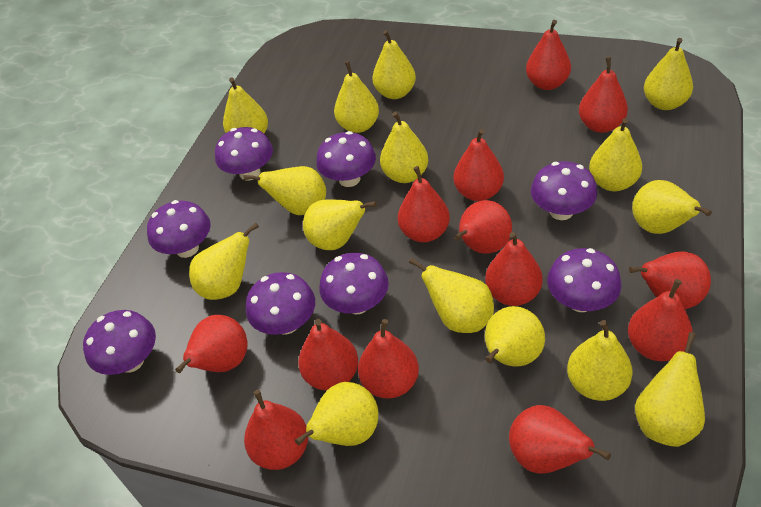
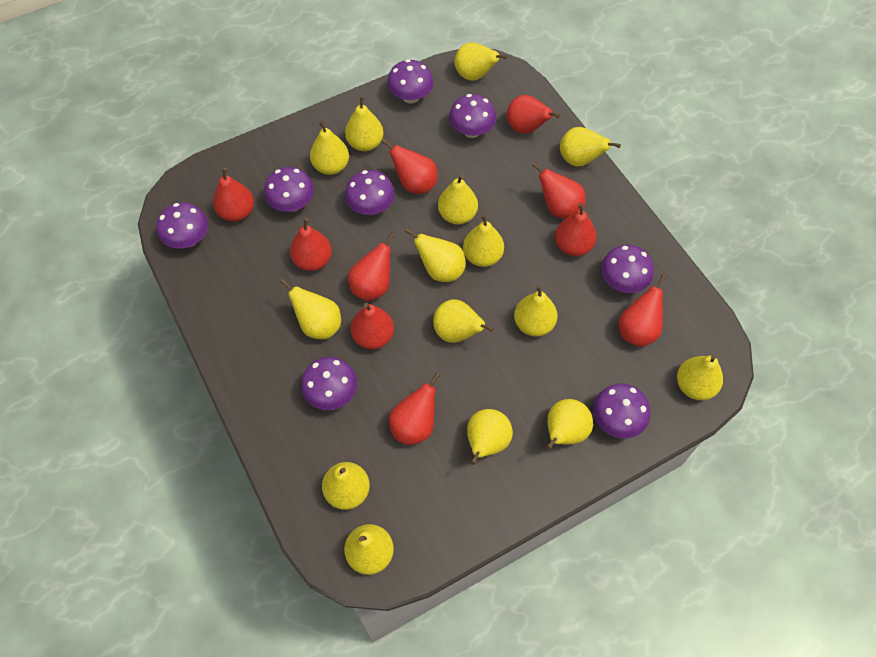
red pear: [175,315,247,373] [244,390,308,470] [298,319,358,390] [358,319,419,398] [398,166,450,242] [453,129,504,201] [454,200,512,254] [485,232,543,306] [509,405,611,474] [526,20,571,90] [579,57,628,133] [628,279,693,361] [629,251,711,309] = 13 -> [213,168,254,222] [290,218,332,271] [348,233,395,301] [350,303,394,349] [381,139,438,194] [389,372,440,445] [507,95,560,134] [532,162,585,219] [555,203,597,256] [619,274,666,347] = 10

